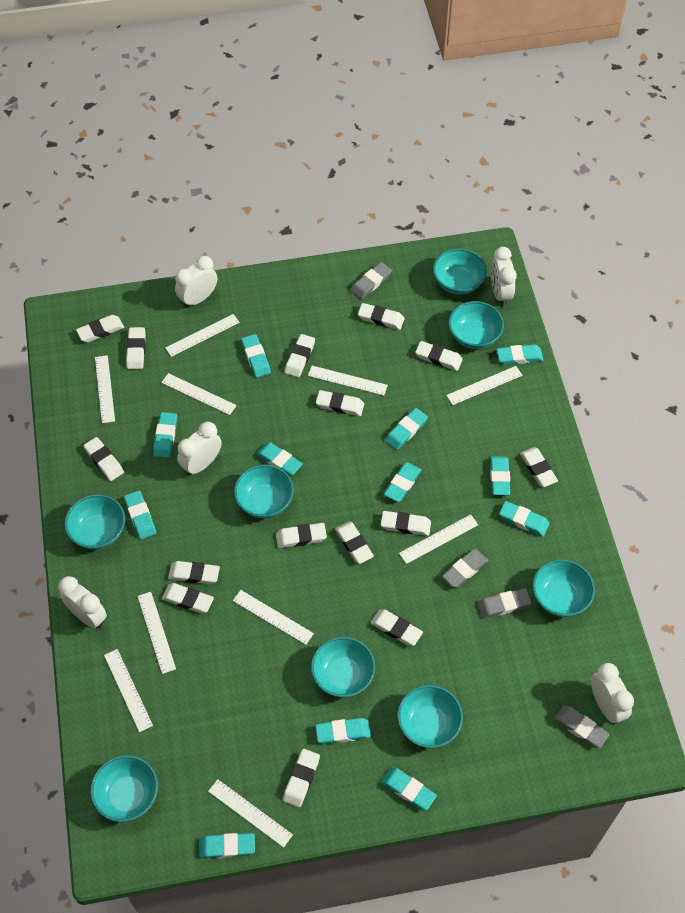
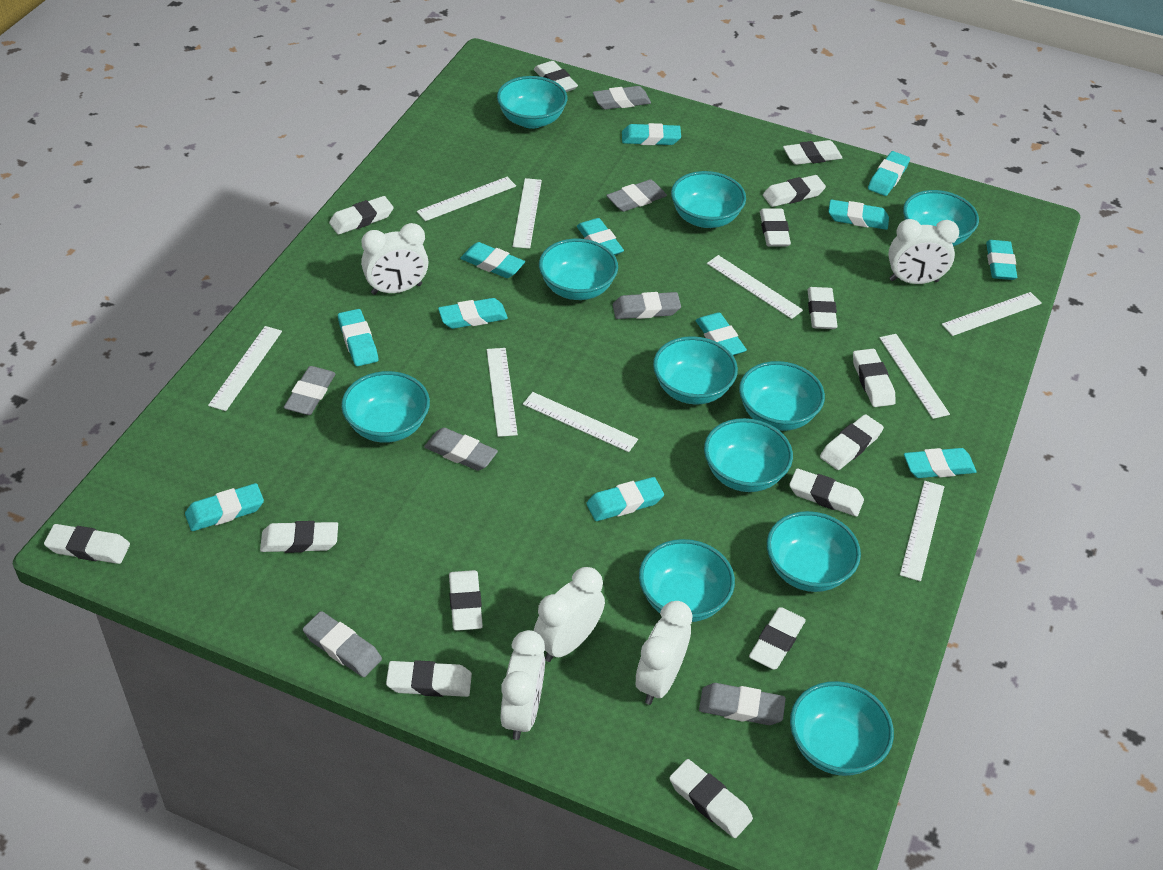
grey eraser: [351,262,392,299] [442,549,489,588] [477,588,531,619] [554,705,610,748] = 4 -> [284,366,336,415] [303,611,382,677] [424,428,498,471] [593,86,651,110] [606,179,667,212] [613,292,681,319] [699,683,786,725] = 7
turquoise bowl: [64,494,125,550] [90,755,158,822] [234,464,294,518] [311,637,375,698] [397,685,463,748] [433,248,487,295] [448,301,504,349] [532,559,595,617] = 8 -> [341,371,430,443] [497,76,567,129] [539,238,618,300] [639,539,735,622] [653,336,738,405] [671,171,746,228] [704,418,793,492] [739,361,825,431] [767,511,861,592] [790,681,894,776] [903,190,979,246] = 11
white ruler: [95,355,115,423] [104,649,153,732] [137,592,176,674] [161,373,237,415] [165,314,240,357] [208,779,293,848] [233,590,314,645] [308,366,388,396] [399,514,478,564] [446,366,522,405] = 10 -> [208,326,282,411] [417,177,516,221] [487,348,518,437] [513,178,542,249] [523,392,638,452] [707,255,803,319] [880,334,950,419] [900,481,944,582] [942,292,1042,336] = 9

